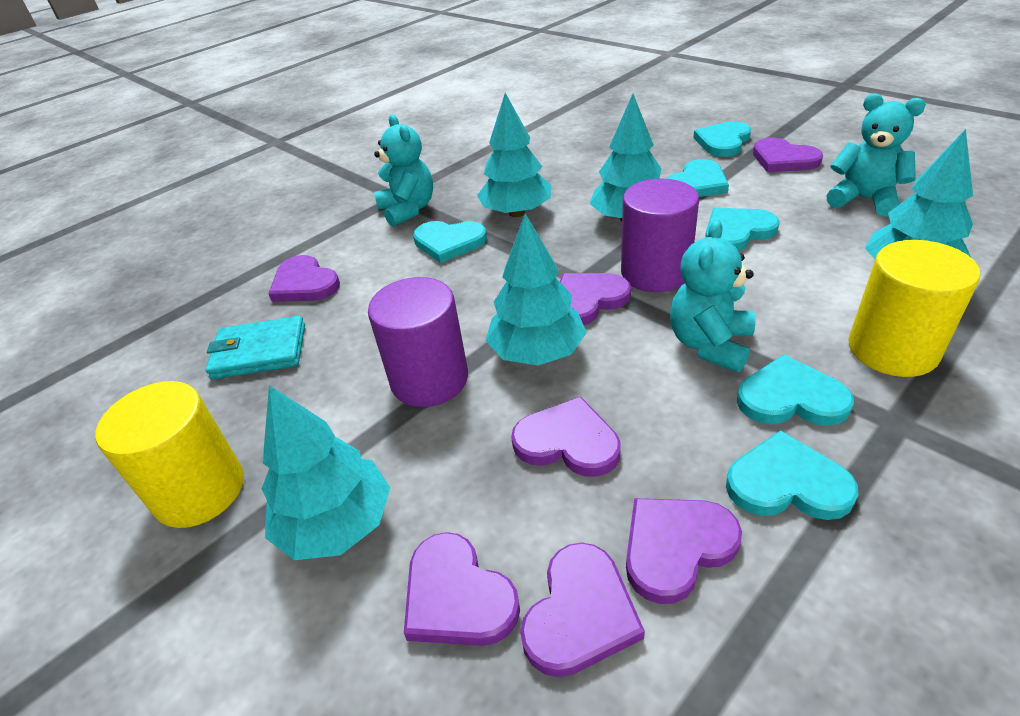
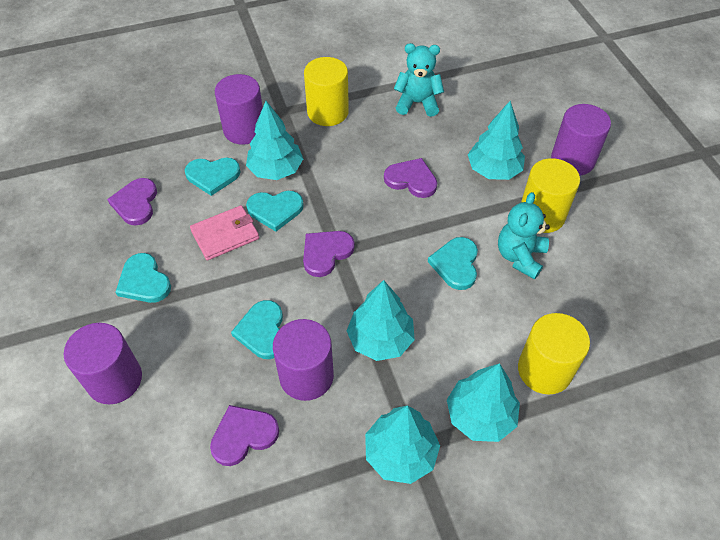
pink wallet: none = 0 -> [190,205,259,261] = 1
purple cylinder: [368,277,468,407] [621,179,699,292] = 2 -> [64,323,142,404] [215,74,263,145] [273,319,334,401] [551,104,611,176] = 4
purple heart: [268,255,340,302] [404,532,520,646] [511,397,621,477] [520,543,645,677] [560,273,631,325] [626,498,742,604] [753,138,823,172] = 7 -> [107,178,157,226] [210,405,279,466] [303,231,355,277] [384,158,437,198] = 4
turquoise heart: [413,221,487,263] [667,159,729,197] [693,121,751,157] [705,208,780,251] [726,430,858,520] [737,354,854,426] = 6 -> [115,253,171,303] [185,158,240,196] [231,300,283,359] [246,191,304,231] [428,237,478,290] = 5
turquoise teddy bear: [374,115,433,227] [670,220,755,372] [826,93,926,216] = 3 -> [394,43,444,117] [498,192,550,280] = 2
turquoise wallet: [205,316,305,379] = 1 -> none = 0
yellow cylinder: [95,381,244,528] [848,240,980,377] = 2 -> [304,57,349,126] [518,313,590,394] [521,158,580,233] = 3

